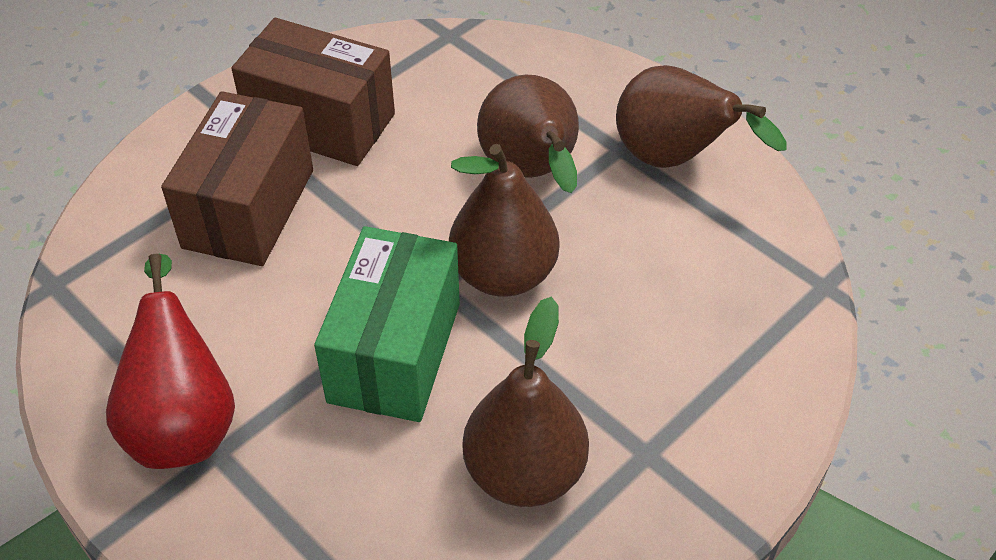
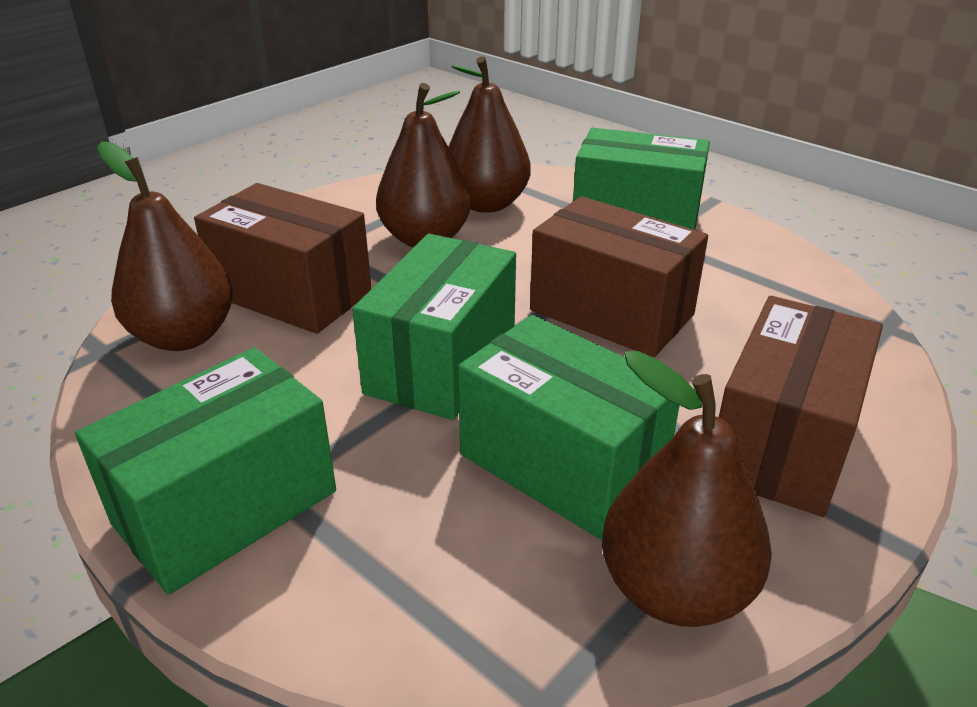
brown box: [161,91,313,266] [231,18,395,166] = 2 -> [194,183,371,334] [530,196,708,357] [719,296,883,517] = 3
green box: [314,226,460,422] = 1 -> [75,347,336,595] [352,234,516,420] [458,315,680,540] [573,128,710,230] = 4
red pear: [106,254,235,469] = 1 -> none = 0

